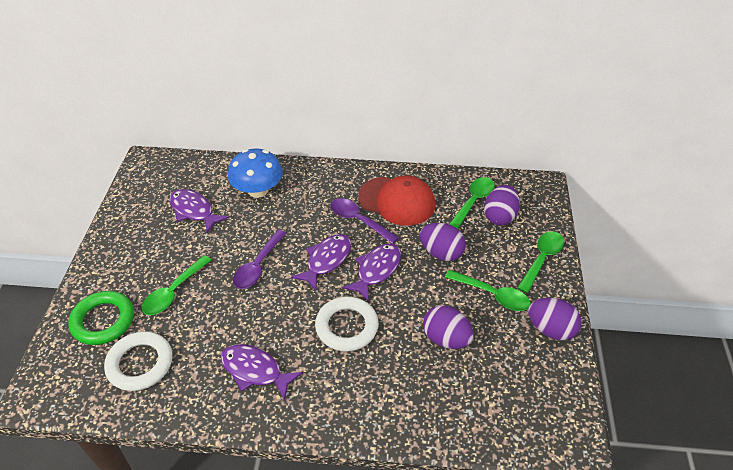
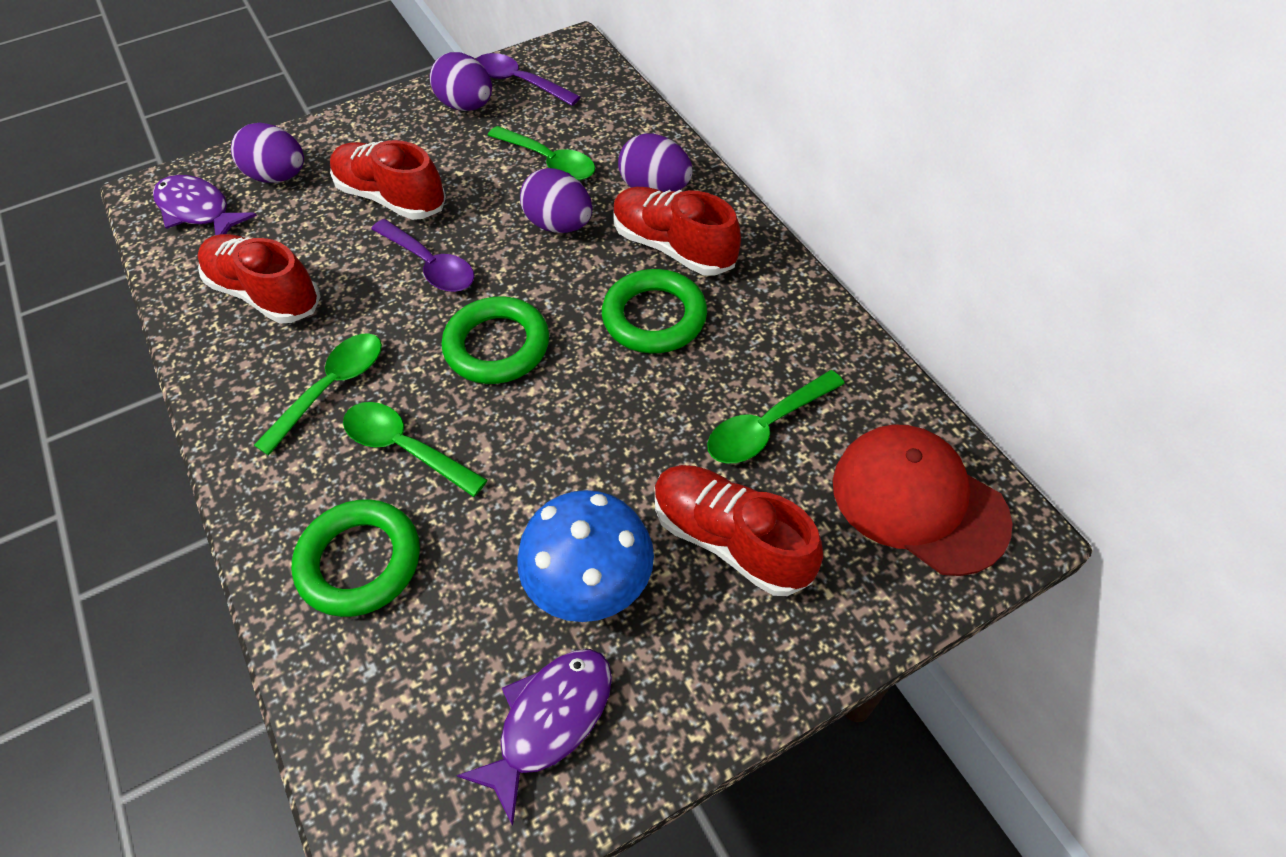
green ring: [68,291,134,345] = 1 -> [292,499,420,617] [442,296,549,384] [602,269,707,353] = 3
purple fish: [169,189,229,233] [221,344,303,400] [291,234,351,291] [342,243,401,302] = 4 -> [153,175,257,235] [456,649,612,825] = 2
red shoe: none = 0 -> [197,234,320,323] [330,140,446,220] [613,187,741,276] [655,465,823,596] = 4
white ring: [104,331,172,391] [315,296,379,351] = 2 -> none = 0

